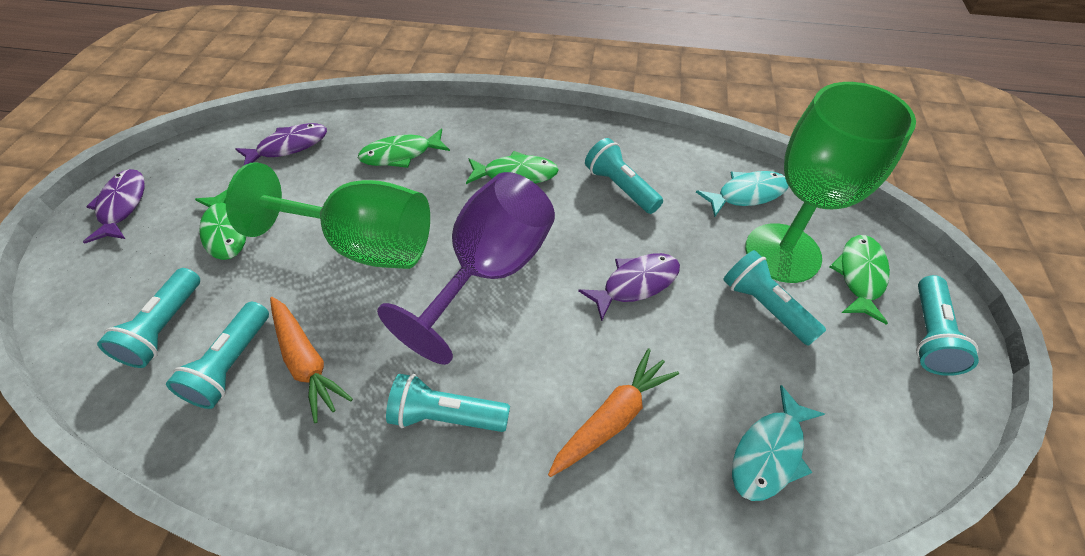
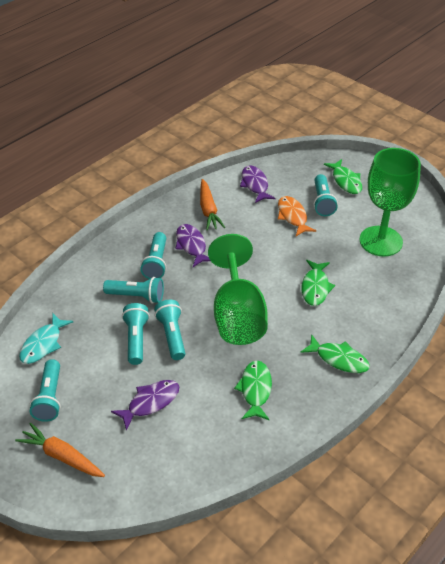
orange fish: none = 0 -> [278,196,316,236] = 1
purple goblet: [377,172,555,365] = 1 -> none = 0
turquoise fish: [696,171,789,217] [732,385,825,501] = 2 -> [19,313,73,364] = 1

